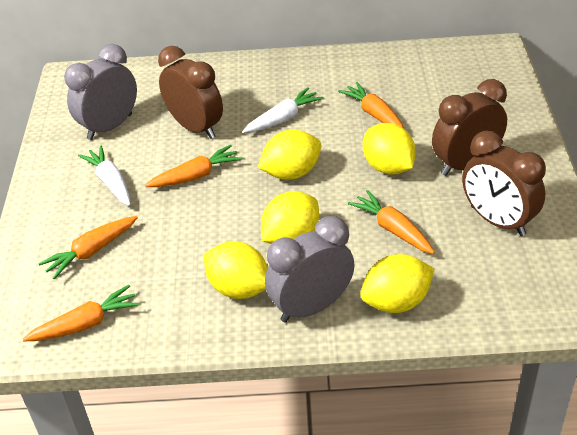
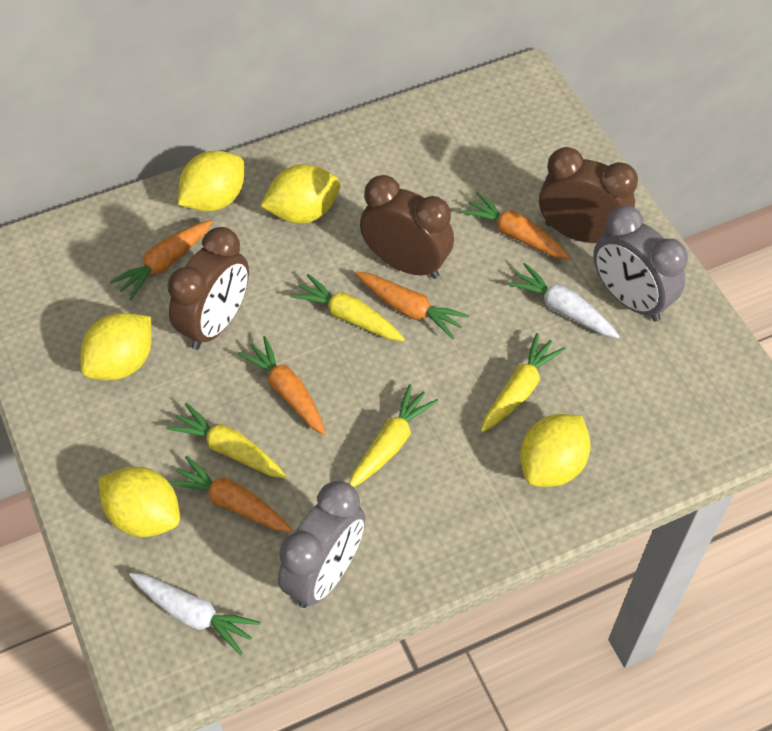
yellow carrot: none = 0 -> [166,403,287,478] [290,274,405,341] [349,384,438,487] [481,333,566,432] = 4

